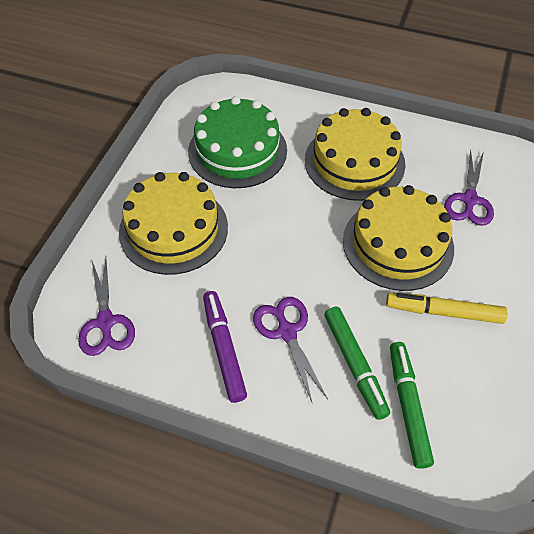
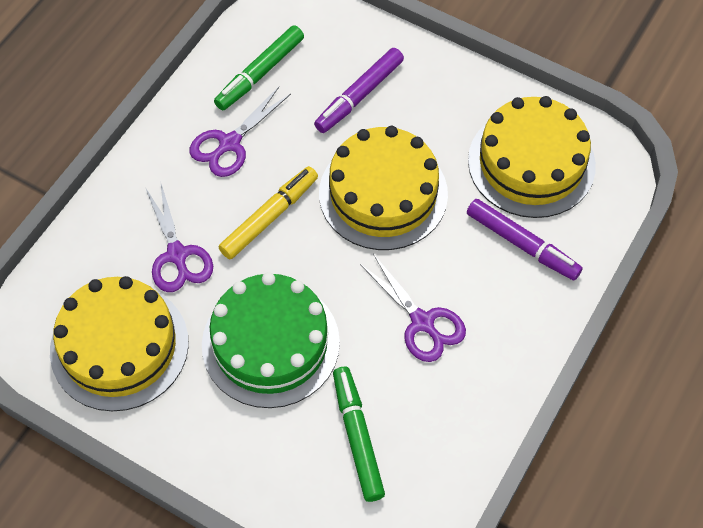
purple marker: [203,291,247,403] = 1 -> [314,48,404,133] [467,199,583,280] = 2

